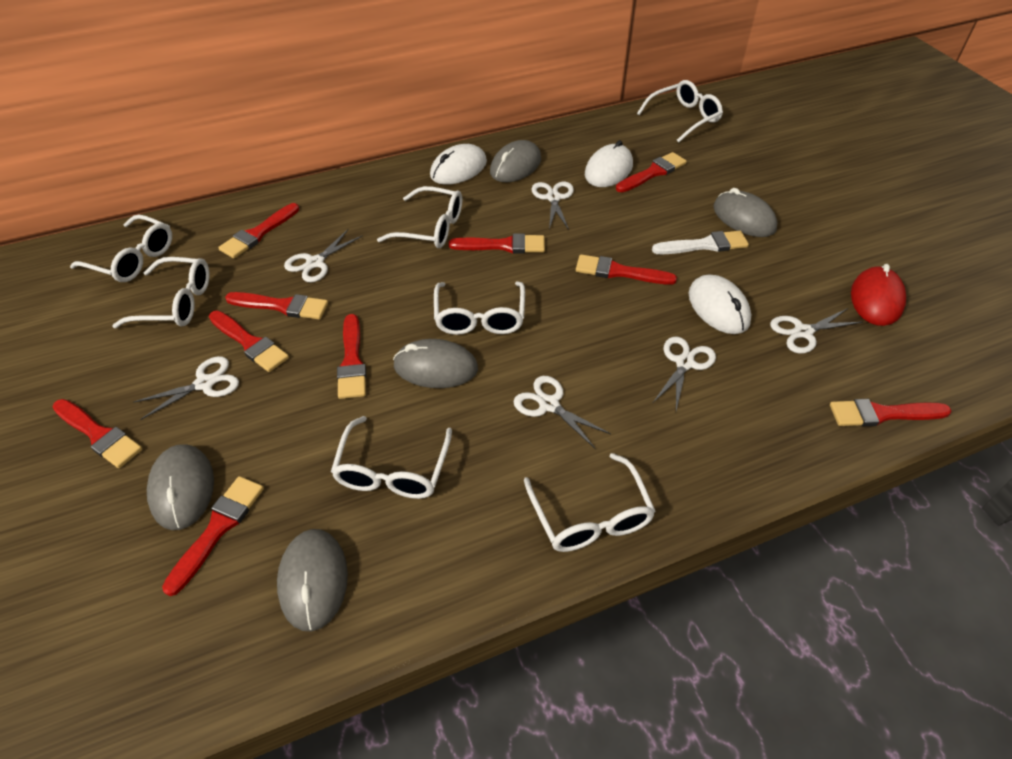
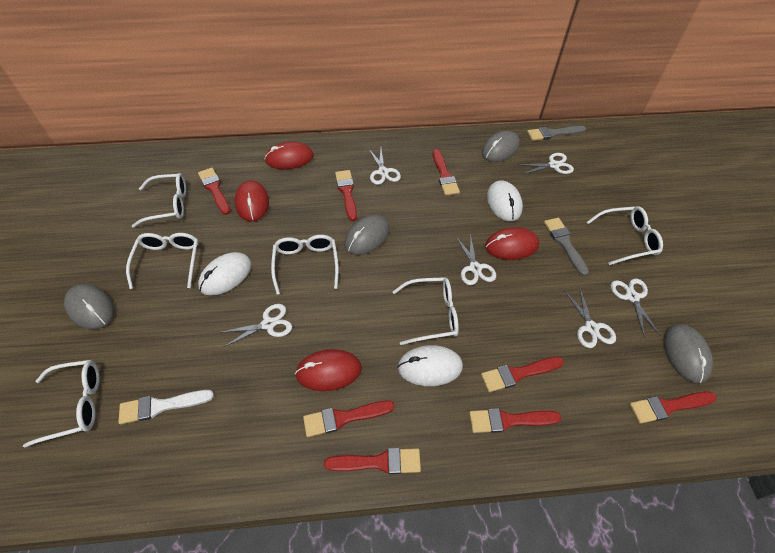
grey brush: none = 0 -> [527,126,586,141] [544,218,589,276] = 2
grey mouse: [147,444,214,530] [277,529,348,631] [393,339,478,388] [490,140,541,182] [713,188,778,237] = 5 -> [64,284,114,329] [345,215,389,255] [482,131,520,162] [663,324,713,384] = 4
red brush: [52,399,142,468] [162,476,264,596] [209,311,289,372] [218,203,299,258] [225,292,328,320] [337,314,366,399] [449,233,545,253] [576,254,677,285] [616,152,687,192] [830,399,952,426] = 10 -> [198,168,230,215] [303,401,395,437] [324,448,421,474] [335,170,357,221] [432,149,460,196] [469,408,561,433] [481,357,564,392] [629,391,717,424] = 8
red mouse: [851,264,906,326] = 1 -> [235,180,269,221] [264,142,314,169] [295,349,362,391] [485,227,539,260] = 4
white glasses: [70,215,172,282] [112,257,210,328] [331,416,452,499] [377,186,462,248] [434,281,525,335] [524,453,656,552] [637,80,723,143] = 7 -> [23,360,100,448] [126,233,199,289] [132,173,186,228] [271,235,339,294] [393,277,459,345] [586,206,663,265] = 6

